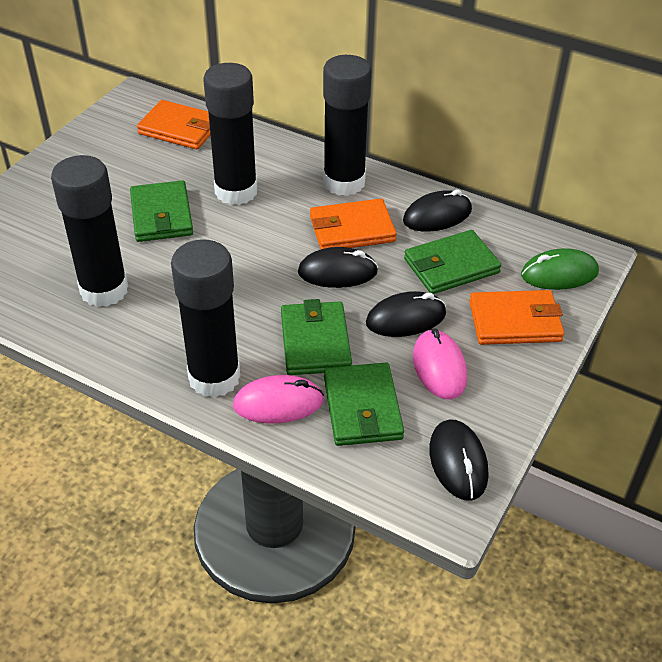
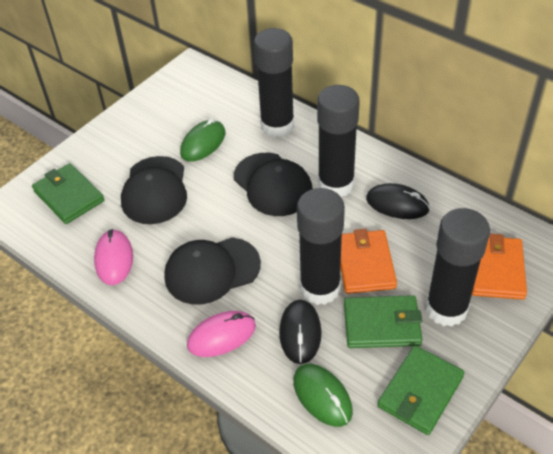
black cap: none = 0 -> [121,156,187,224] [164,237,261,304] [234,153,313,216] = 3
black mouse: [298,247,378,288] [366,291,446,337] [403,189,472,232] [429,419,488,501] = 4 -> [279,300,321,364] [366,183,430,219] = 2
green mouse: [521,248,599,290] = 1 -> [180,118,225,162] [293,364,353,427] = 2
green wallet: [130,180,193,242] [281,299,352,375] [324,363,404,446] [404,230,501,294] = 4 -> [32,163,105,224] [344,295,423,348] [377,345,465,435] = 3
orange wallet: [137,100,210,149] [310,199,397,249] [469,290,564,345] = 3 -> [341,229,397,294] [472,234,527,300] = 2

